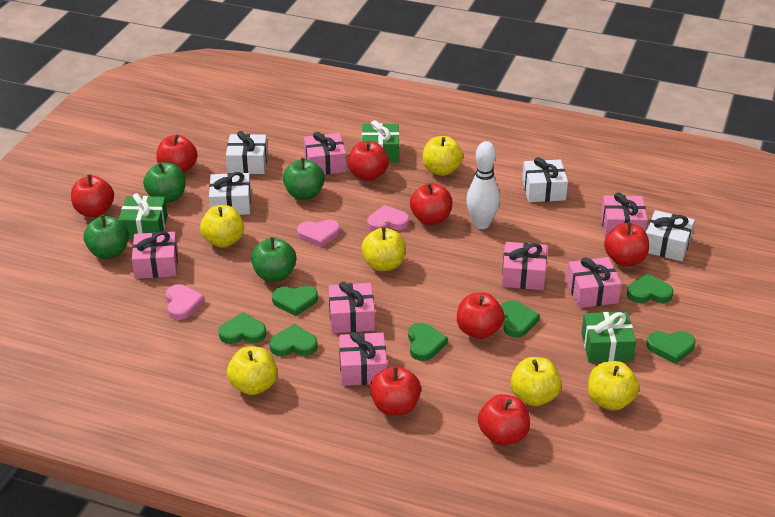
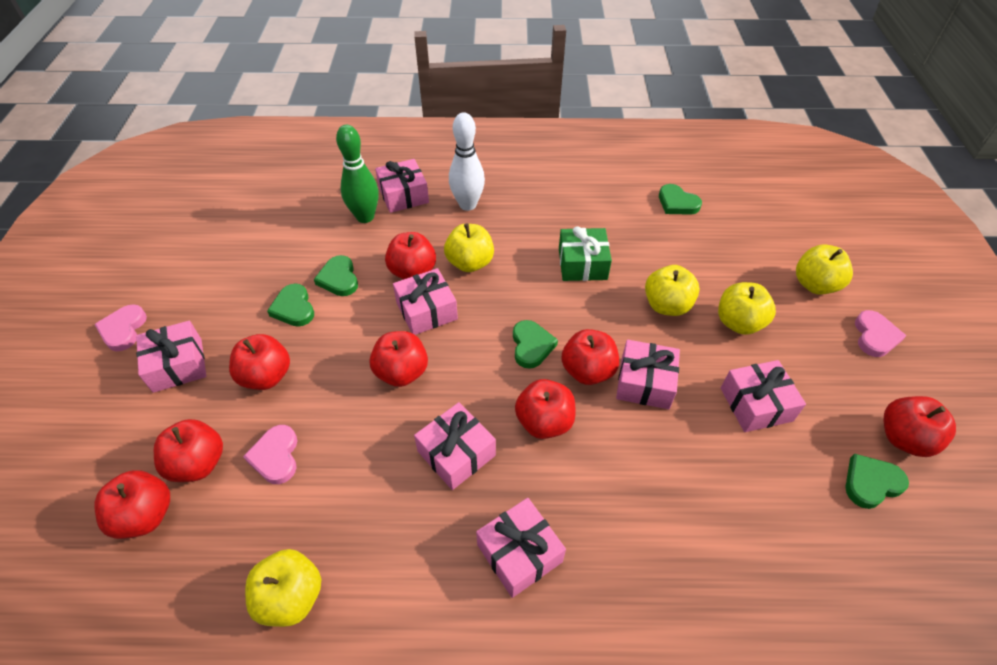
green apple: [84,215,129,259] [143,162,186,203] [251,237,296,282] [283,158,325,200] = 4 -> none = 0
green bowling pin: none = 0 -> [336,125,378,223] = 1
green gift: [119,193,168,239] [362,120,399,163] [581,312,636,363] = 3 -> [559,226,612,281] = 1
green heart: [218,312,266,344] [269,324,318,356] [272,285,318,316] [408,323,448,361] [501,301,540,337] [627,273,673,303] [647,331,696,364] = 7 -> [267,284,314,327] [314,255,358,296] [513,320,558,369] [659,184,702,215] [846,454,909,509] = 5
white gift: [209,172,251,215] [226,131,268,174] [522,157,568,202] [646,210,695,261] = 4 -> none = 0
yellow apple: [200,205,244,248] [227,347,277,395] [361,227,406,271] [422,136,463,176] [511,357,562,406] [588,361,639,411] = 6 -> [245,549,321,627] [444,223,494,272] [645,265,700,316] [718,282,776,335] [796,244,853,295] = 5

